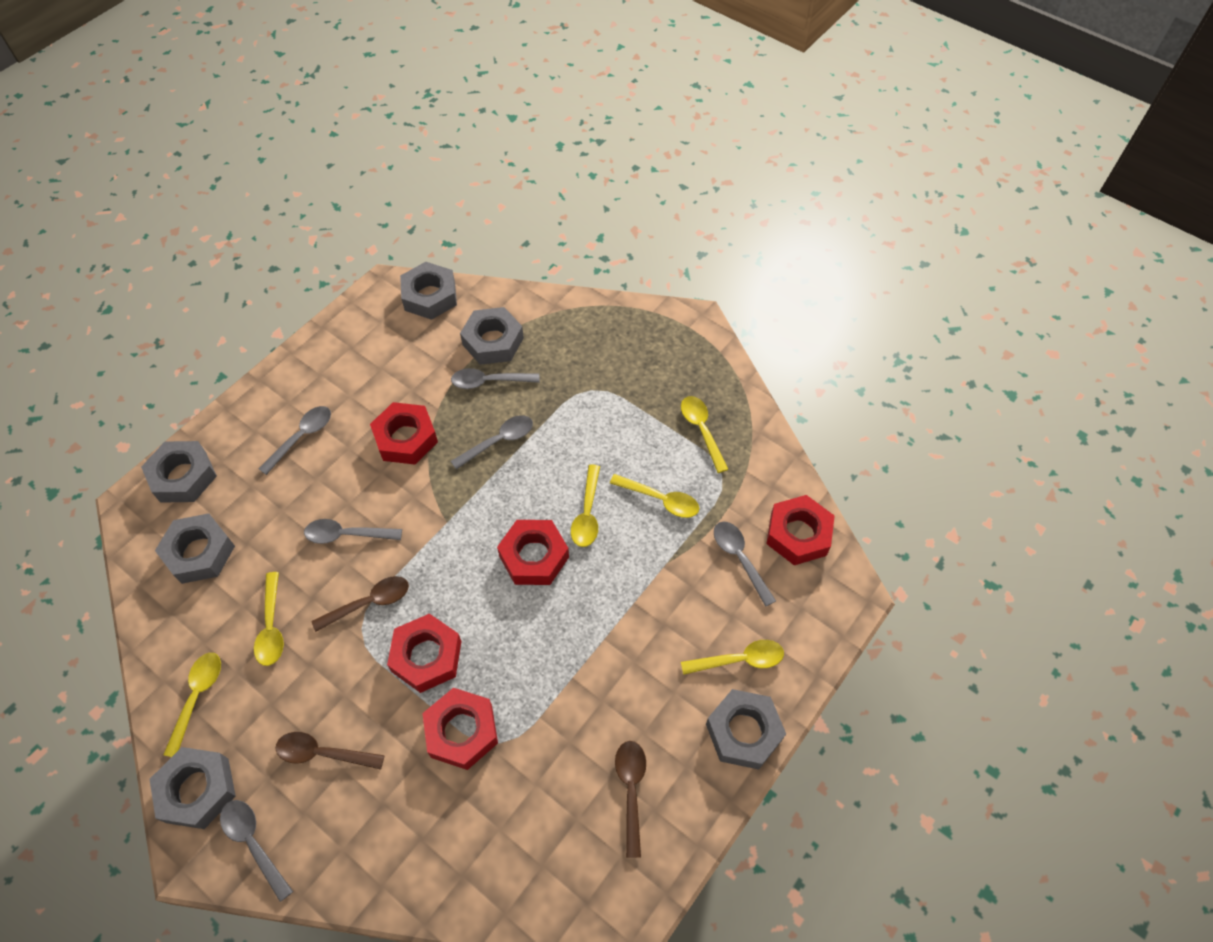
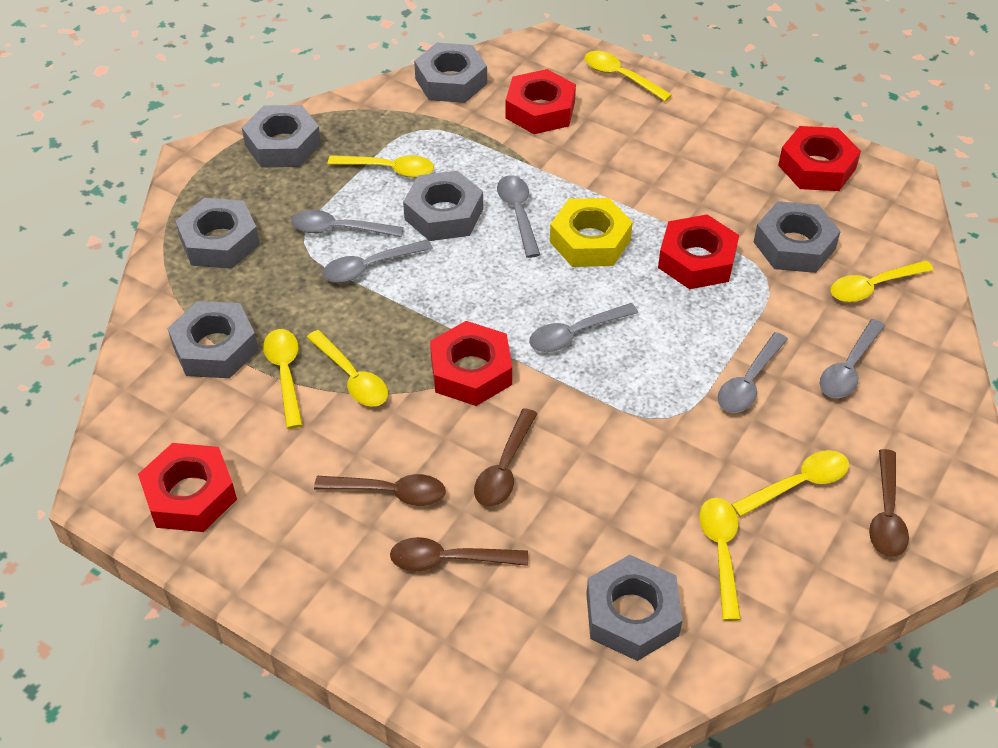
brown spoon: [276,732,385,770] [311,576,409,632] [615,741,646,858] = 3 -> [314,474,446,506] [390,537,528,571] [474,408,537,507] [869,449,909,557] = 4
grey nut: [141,441,217,503] [149,747,236,829] [155,513,235,584] [400,262,457,320] [460,307,524,365] [706,689,786,770] = 6 -> [167,301,258,378] [176,198,260,269] [242,105,321,167] [403,171,483,241] [414,43,487,103] [586,555,683,661] [754,201,841,273] = 7
yellow nut: none = 0 -> [550,198,633,267] = 1
yellow spoon: [163,653,221,757] [254,572,284,666] [571,465,600,547] [610,474,699,518] [681,396,728,473] [681,640,784,675] = 6 -> [263,329,303,429] [307,330,388,406] [328,155,434,178] [585,51,672,101] [699,498,741,621] [731,450,849,517] [831,260,934,302] = 7

